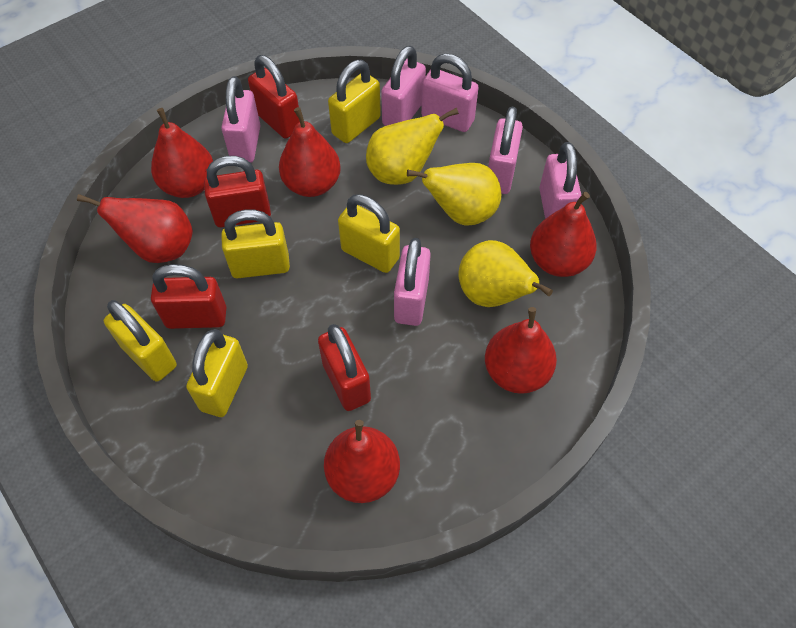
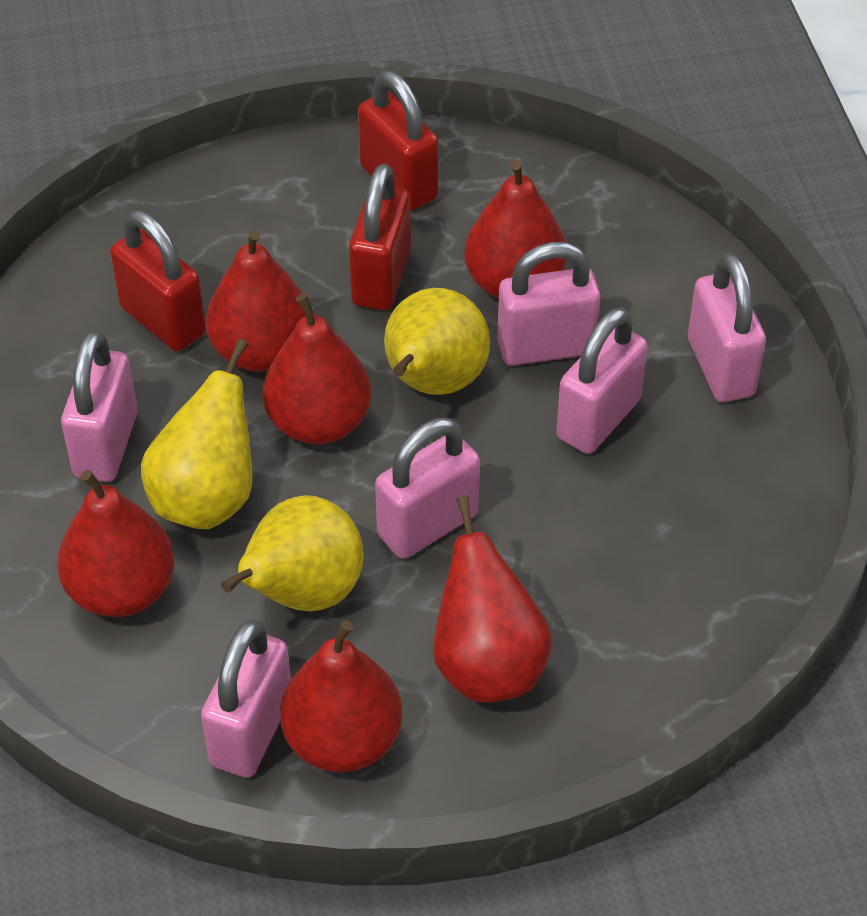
red padlock: [151,264,226,329] [204,156,271,227] [248,55,300,139] [318,324,371,411] = 4 -> [110,210,206,351] [349,164,411,310] [358,71,438,211] = 3
yellow padlock: [104,300,177,382] [186,329,248,417] [221,209,290,278] [328,60,381,143] [338,194,400,273] = 5 -> none = 0

